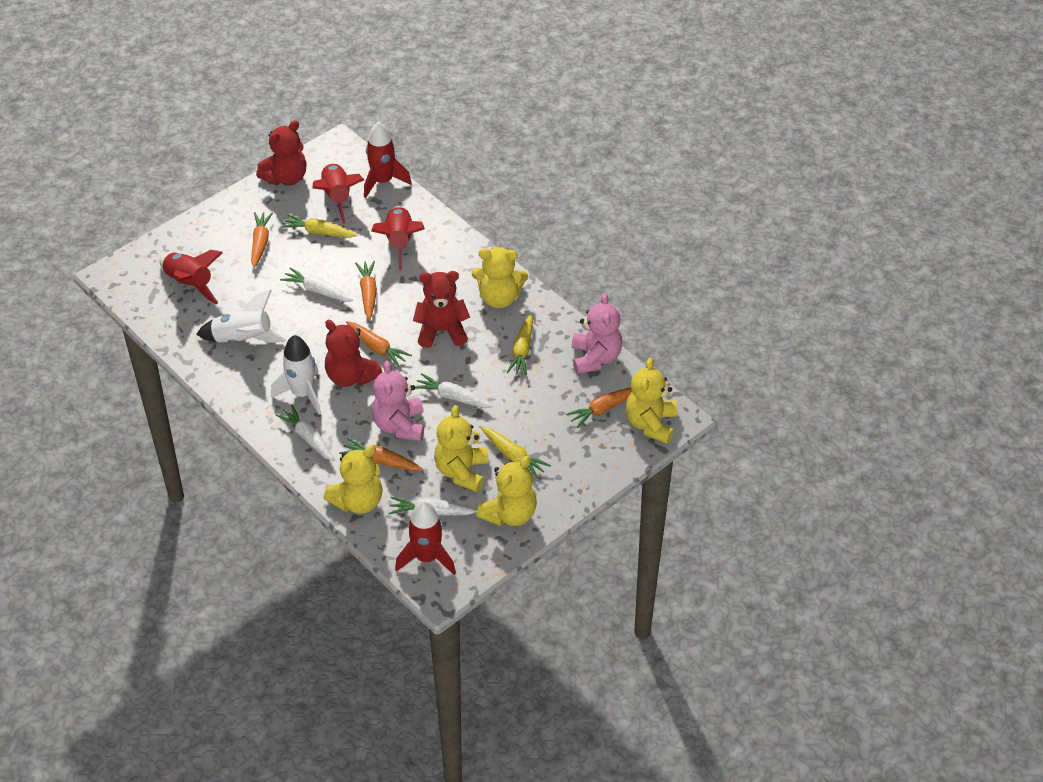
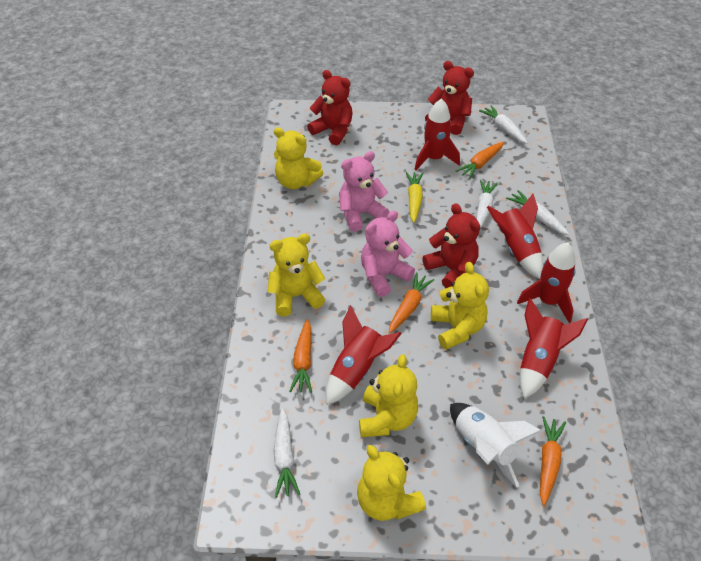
orange carrot: [251,212,273,268] [339,438,423,471] [346,321,412,367] [355,261,377,320] [566,387,632,428] = 5 -> [289,319,312,393] [389,272,434,333] [456,142,504,179] [540,416,566,506] = 4
white rocket: [196,290,286,343] [271,335,321,414] = 2 -> [450,403,541,488] = 1
yellow carrot: [281,214,357,238] [480,426,551,478] [506,314,533,375] = 3 -> [406,172,423,223] = 1

